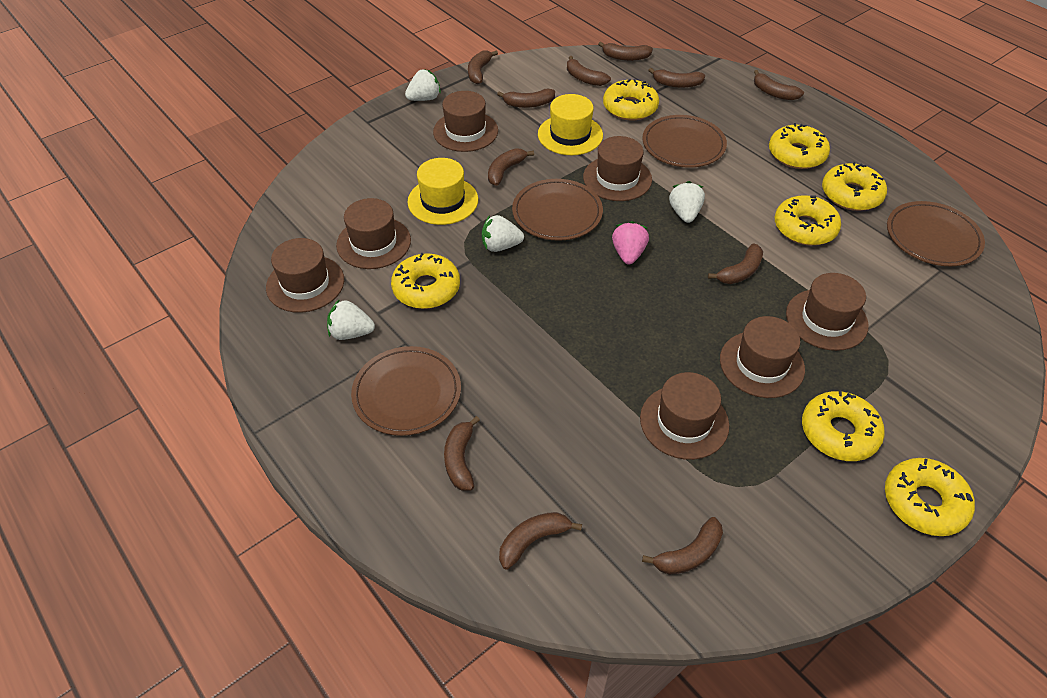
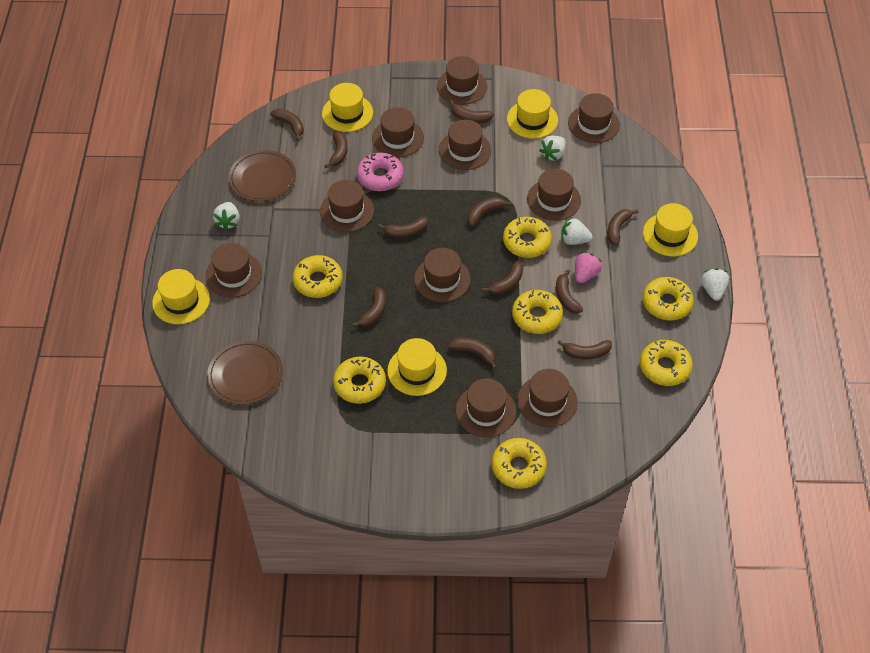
brown hat: [266,238,344,313] [336,198,411,269] [433,91,498,152] [583,136,652,201] [640,372,729,460] [720,316,805,398] [786,273,869,351] = 7 -> [205,243,262,297] [320,180,374,232] [372,107,424,157] [414,248,471,302] [437,56,487,105] [439,120,491,170] [456,378,516,437] [517,369,578,427] [527,169,581,221] [568,93,620,143] = 10
brown plate: [351,346,461,436] [512,179,603,241] [642,115,727,168] [887,201,985,266] = 4 -> [207,341,283,405] [229,150,296,202] = 2
pink donut: none = 0 -> [357,153,404,191] = 1
yellow hat: [408,158,478,225] [538,94,603,155] = 2 -> [152,269,210,324] [322,83,373,132] [387,338,447,396] [507,89,558,139] [643,203,698,257] = 5

